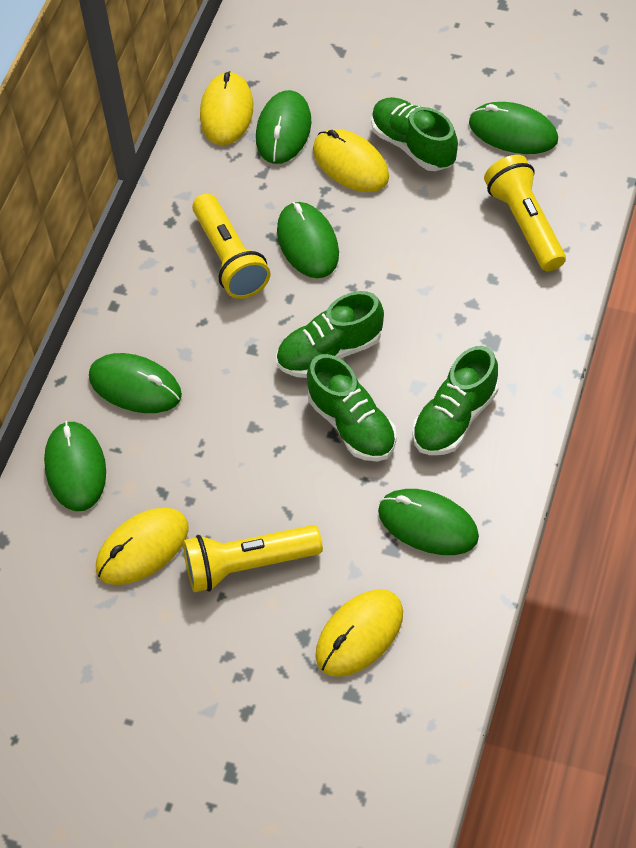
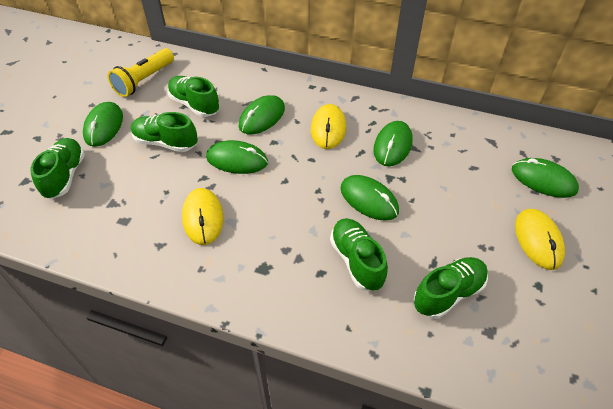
green shoe: [276,291,384,378] [307,354,397,461] [371,97,458,171] [412,346,498,455] = 4 -> [31,138,85,199] [131,112,198,152] [167,76,220,117] [330,218,388,291] [413,257,488,319] = 5
yellow flashlight: [183,525,323,592] [192,194,270,299] [484,155,566,271] = 3 -> [108,48,174,97] = 1
yellow mouse: [96,508,189,585] [200,71,253,145] [313,129,389,192] [315,589,403,677] = 4 -> [182,188,223,245] [311,104,346,149] [515,209,565,270] = 3

